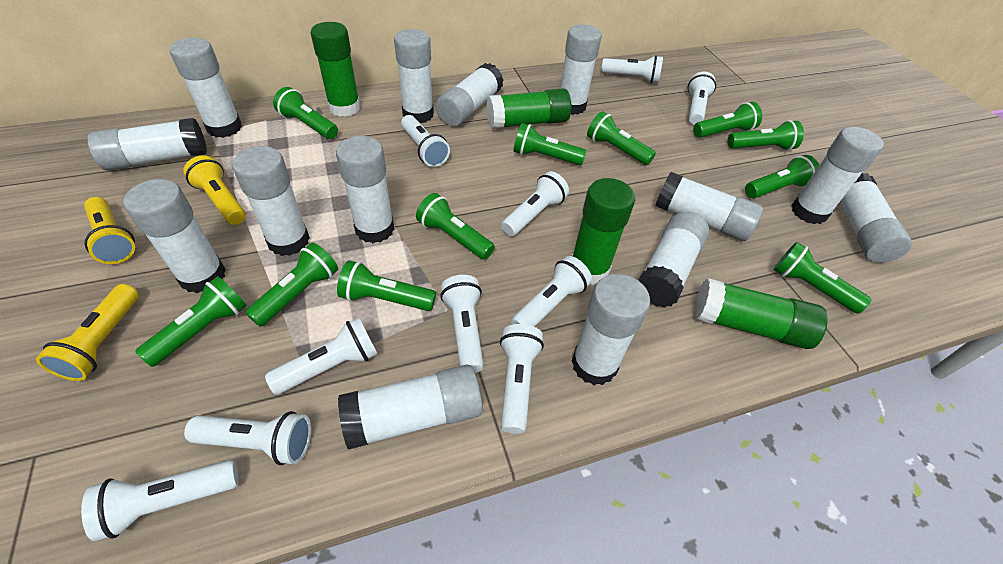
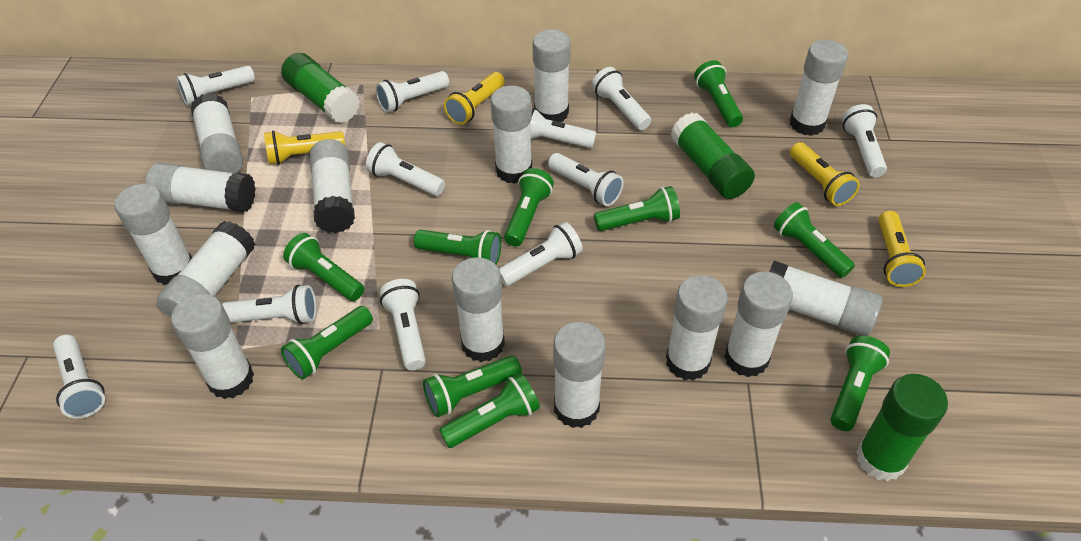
green flashlight: [135,276,247,367] [245,243,338,327] [273,87,338,139] [337,260,436,311] [416,193,495,260] [513,123,587,165] [587,111,656,165] [693,102,762,138] [728,120,804,151] [745,155,819,198] [773,242,871,314] = 11 -> [281,306,373,379] [283,233,364,301] [414,230,501,265] [423,355,521,417] [439,373,540,448] [504,168,554,247] [594,186,680,231] [694,60,743,127] [774,202,855,278] [831,336,890,431] = 10
green glue stick: [311,22,361,117] [486,88,571,129] [572,178,635,285] [694,278,828,349] = 4 -> [281,53,360,123] [670,112,755,199] [856,374,948,482] = 3
white flashlight: [81,460,239,541] [184,411,311,465] [265,317,377,395] [401,115,450,167] [440,275,484,373] [500,324,544,434] [501,171,569,236] [511,256,592,327] [601,55,663,83] [688,71,716,125] = 10 -> [53,335,105,418] [176,66,255,106] [222,285,317,324] [366,142,445,196] [376,71,449,113] [380,279,426,370] [498,222,583,286] [530,108,596,148] [548,153,624,206] [592,67,651,130] [842,104,887,178] = 11
yellow flashlight: [36,284,139,381] [84,197,135,264] [183,155,246,225] = 3 -> [264,130,345,165] [444,72,505,125] [790,142,860,206] [878,211,926,287] = 4

